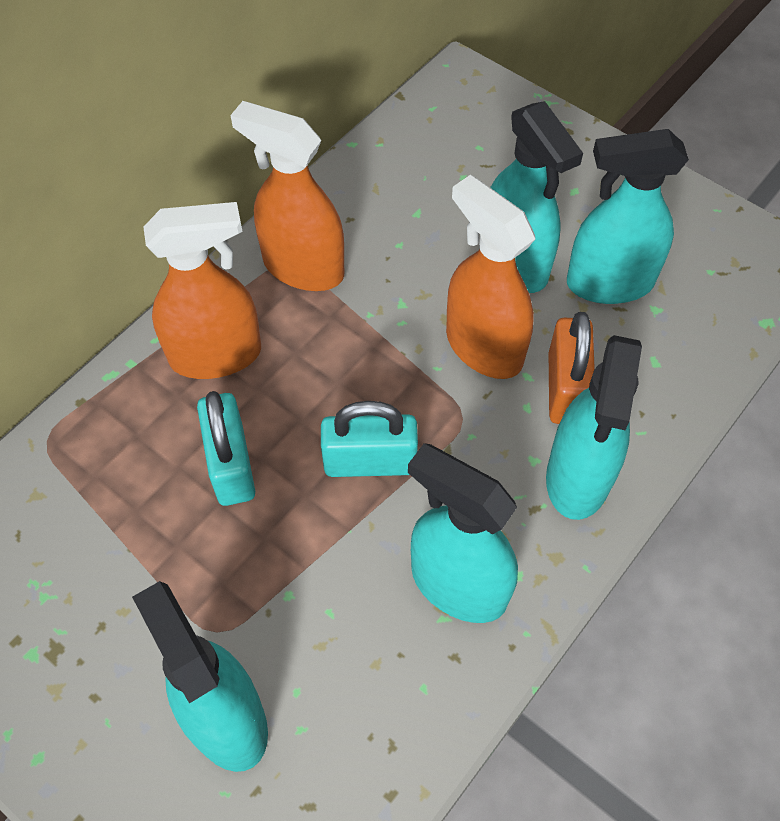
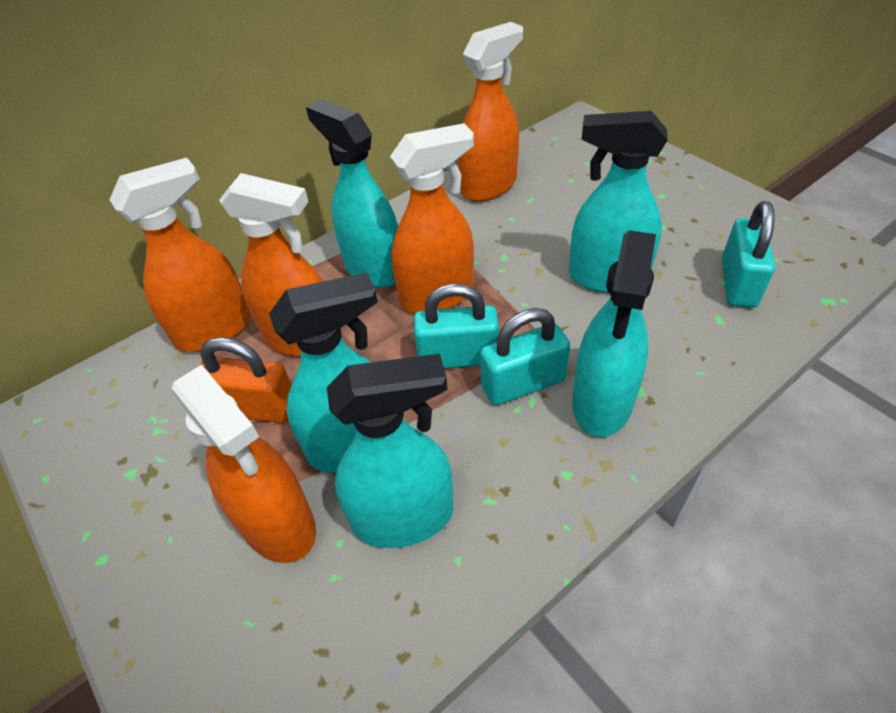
orange spray bottle: [143,202,261,379] [231,101,344,291] [446,175,535,379] = 3 -> [110,158,251,352] [171,365,316,563] [219,173,323,357] [390,123,474,313] [458,22,523,202] = 5
turquoise padlock: [197,391,255,506] [321,401,418,477] = 2 -> [414,283,499,368] [480,308,570,405] [722,201,775,308] = 3

